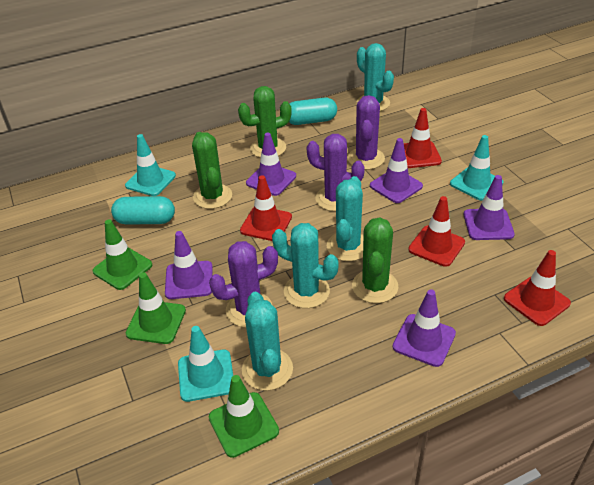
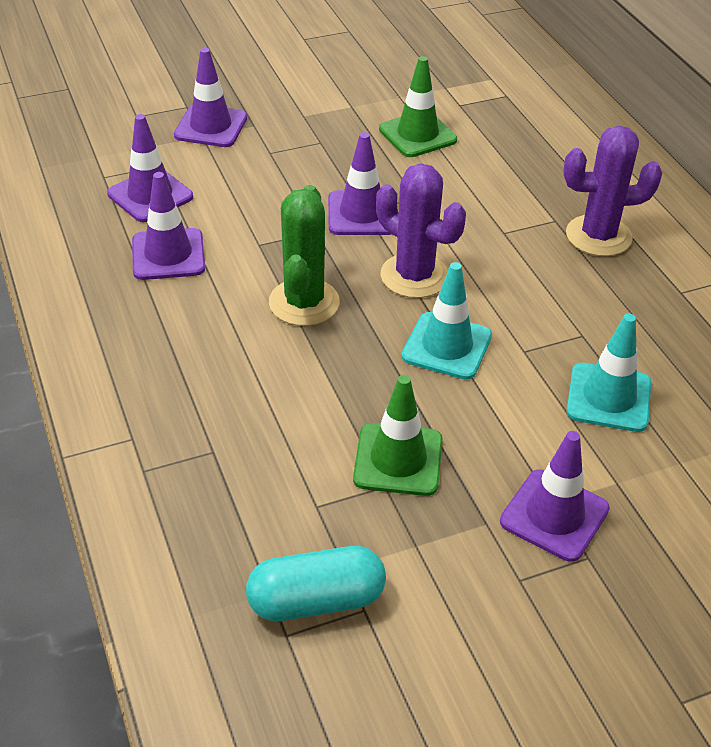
green cactus: [192,132,232,209] [238,86,292,158] [352,217,398,303] = 3 -> [269,185,340,326] = 1
green traffic cone: [92,219,152,290] [126,273,186,344] [209,375,279,458] = 3 -> [353,375,443,496] [379,56,457,157] = 2
purple cactus: [209,241,278,328] [307,134,365,211] [348,95,385,170] = 3 -> [376,163,466,298] [563,126,662,256] = 2
red traffic cone: [240,175,292,241] [404,108,442,168] [408,196,465,267] [504,250,571,326] = 4 -> none = 0
turquoise cactus: [242,292,293,391] [272,223,339,308] [327,176,364,261] [357,43,394,111] = 4 -> none = 0
turquoise capsule: [111,196,175,225] [289,98,337,125] = 2 -> [246,546,386,621] = 1
turquoise traffic cone: [125,134,176,196] [178,326,233,402] [450,135,503,201] = 3 -> [402,262,492,380] [567,313,651,432] = 2

